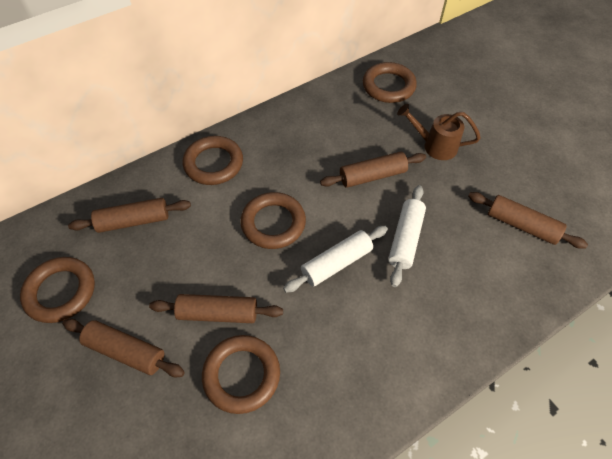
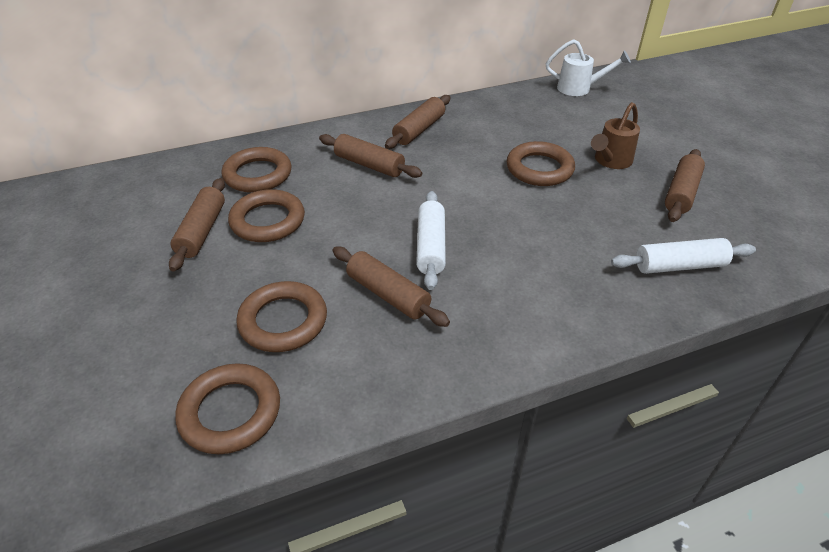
white watering can: none = 0 -> [546,39,631,96] = 1

